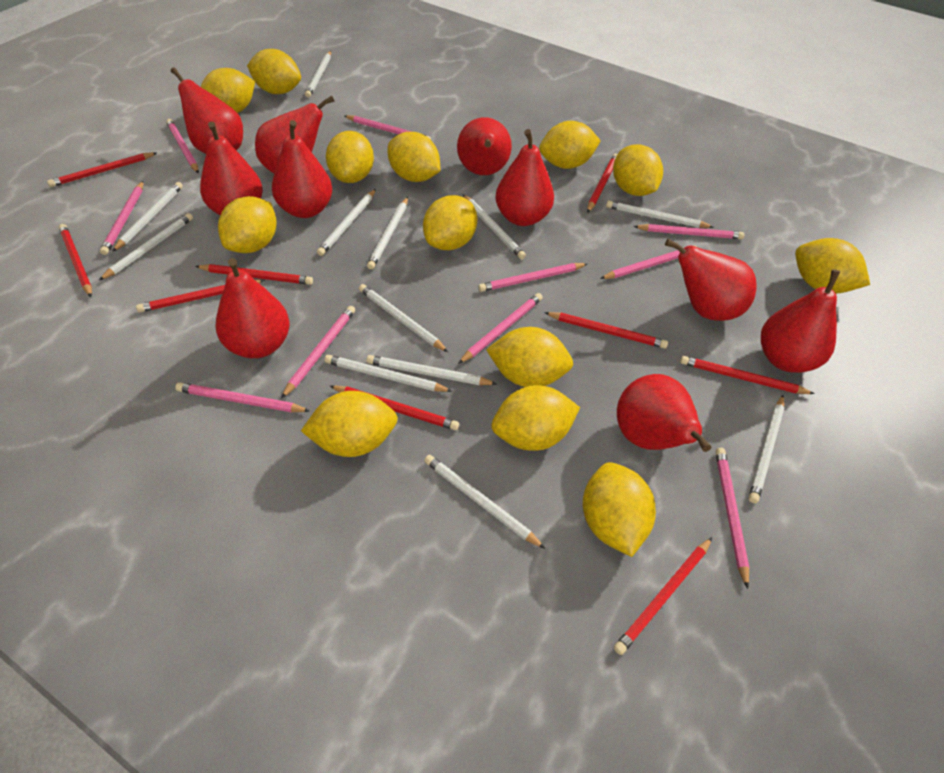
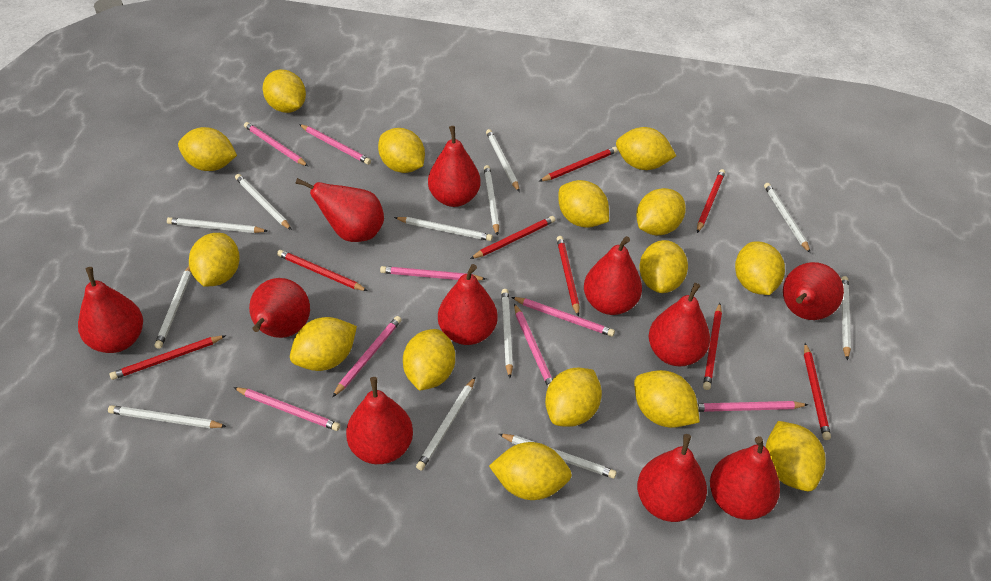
pink pencil: [100,181,144,255] [166,119,199,174] [175,382,310,413] [281,306,355,399] [345,115,431,140] [458,293,543,364] [478,263,587,292] [600,245,697,279] [633,224,744,239] [715,448,749,589] = 10 -> [233,387,340,431] [244,122,308,166] [299,124,371,165] [333,316,402,397] [380,266,486,281] [512,297,615,337] [514,303,553,387] [698,401,808,412] = 8
red pear: [171,67,243,154] [200,121,263,215] [215,258,290,358] [255,96,335,173] [272,120,332,218] [457,117,512,175] [495,129,554,226] [617,374,711,452] [665,239,756,321] [761,269,840,373] = 10 -> [78,267,143,353] [249,278,310,338] [295,178,384,242] [346,377,413,464] [428,126,480,207] [438,264,498,345] [584,236,642,315] [637,434,707,522] [649,283,710,367] [710,436,780,520] [783,262,844,320] = 11
red pencil: [47,152,157,187] [59,224,92,297] [136,279,265,312] [195,264,313,285] [330,385,459,430] [544,312,668,349] [587,153,617,213] [614,537,712,655] [680,356,815,394] = 9 -> [110,335,226,380] [277,250,368,291] [470,216,555,259] [539,147,618,182] [557,236,579,317] [697,169,725,233] [703,303,722,390] [804,343,831,440] = 8
yellow lemon: [201,68,255,113] [218,196,277,253] [247,49,301,94] [301,391,398,457] [326,131,374,183] [387,132,440,182] [423,195,477,250] [486,327,573,387] [491,385,580,451] [539,121,601,169] [583,462,656,557] [613,144,663,196] [795,238,870,294] = 13 -> [178,127,237,171] [189,233,240,287] [263,70,306,113] [290,317,357,371] [378,128,425,173] [403,329,455,391] [489,442,572,500] [545,368,602,427] [558,180,609,228] [616,127,676,170] [634,370,700,428] [636,188,686,236] [639,240,688,293] [735,241,785,295] [766,421,826,491] = 15

